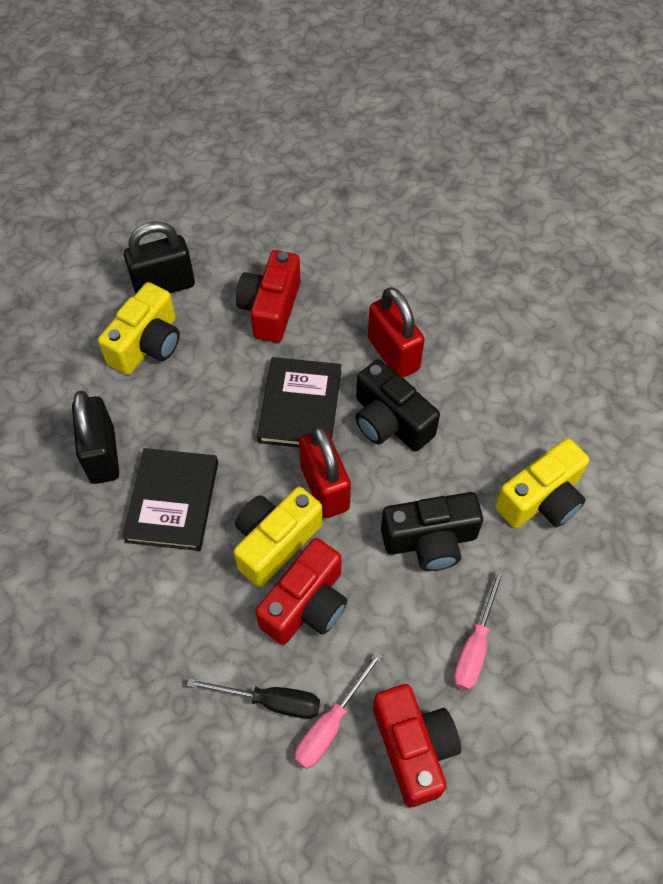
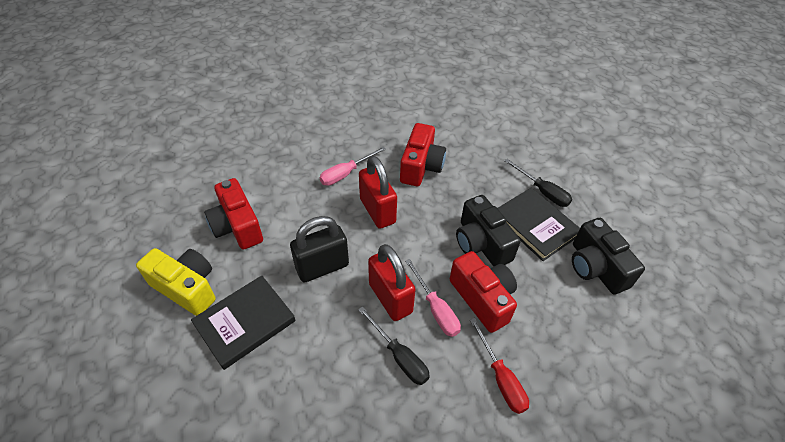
black padlock: [72,391,119,484] [124,221,195,294] = 2 -> [290,216,349,283] = 1
black screwdriver: [187,678,320,719] = 1 -> [358,306,430,385] [505,159,572,207] = 2
red screwdriver: none = 0 -> [470,318,529,414] = 1
yellow camera: [98,282,180,375] [234,487,323,587] [495,438,589,528] = 3 -> [136,248,216,316] = 1

